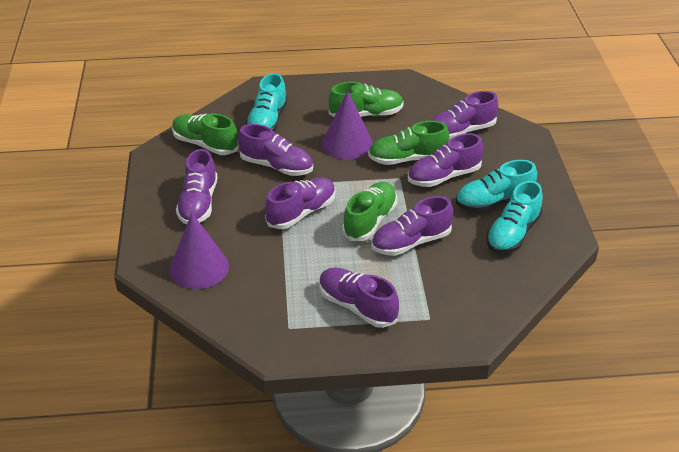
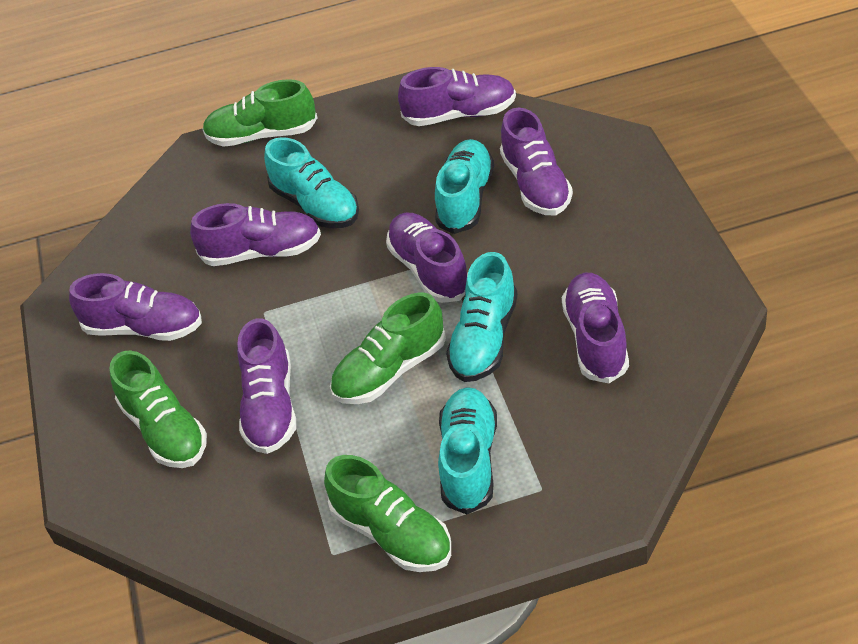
purple cone: [169,213,229,289] [322,91,373,159] = 2 -> none = 0
turquoise shoe: [245,73,288,132] [456,160,537,212] [486,181,543,254] = 3 -> [264,137,359,228] [435,139,494,234] [438,387,497,514] [446,252,518,382] = 4

